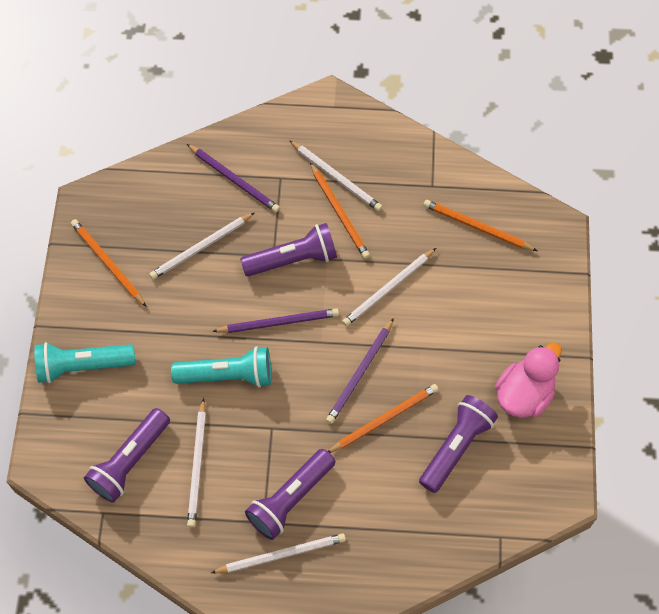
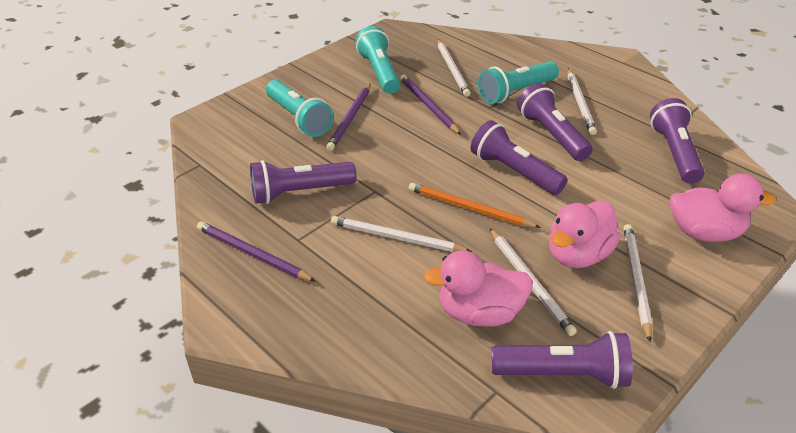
orange pencil: [71,219,146,307] [310,162,370,259] [328,384,439,453] [423,200,537,251] = 4 -> [409,183,541,228] = 1
pink duck: [495,343,562,418] = 1 -> [423,250,533,326] [549,200,620,268] [670,173,776,242] = 3
purple flashlight: [84,408,170,503] [240,223,337,277] [245,449,335,540] [419,395,498,493] = 4 -> [250,160,356,204] [471,120,568,195] [492,331,633,389] [517,83,593,161] [650,98,705,184] = 5
turquoise flashlight: [34,342,135,383] [171,346,271,388] = 2 -> [266,80,333,137] [355,26,400,94] [478,61,559,104] = 3

